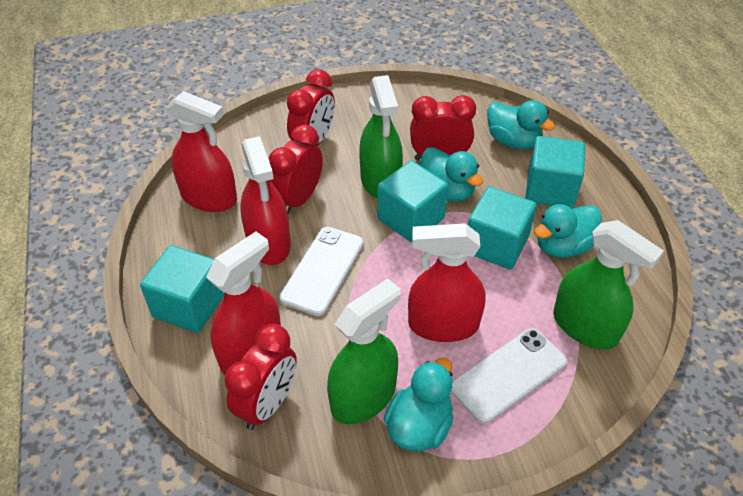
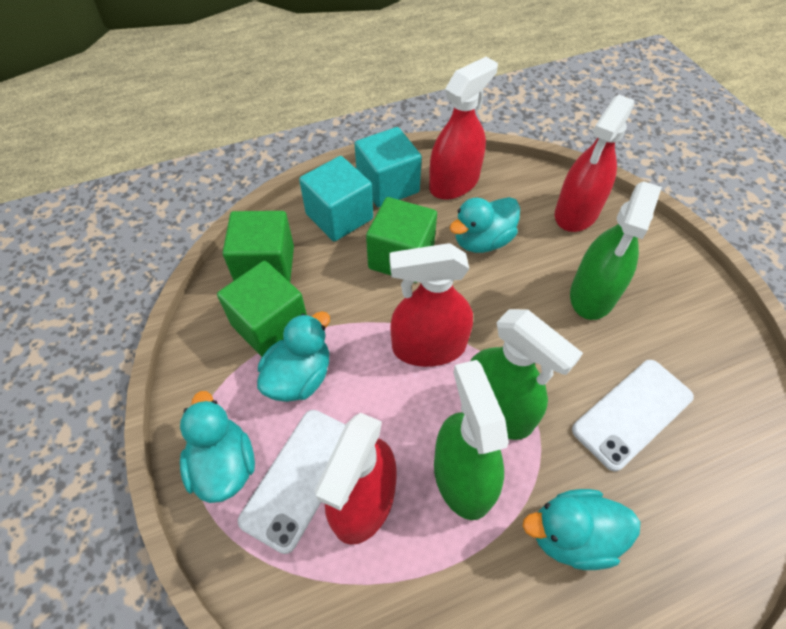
green cube: none = 0 -> [217,261,307,357] [223,211,294,282] [366,197,437,283] = 3
red clock: [225,324,297,430] [268,124,323,213] [287,69,335,146] [410,95,476,160] = 4 -> none = 0
turquoise cube: [140,245,224,333] [377,160,448,243] [468,186,536,270] [525,136,585,208] = 4 -> [299,156,373,241] [355,127,422,207] = 2

